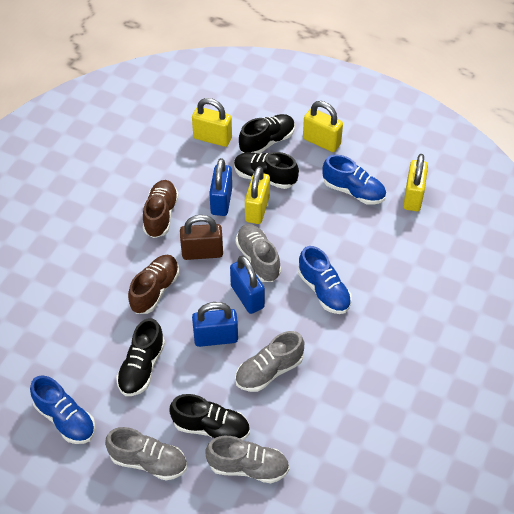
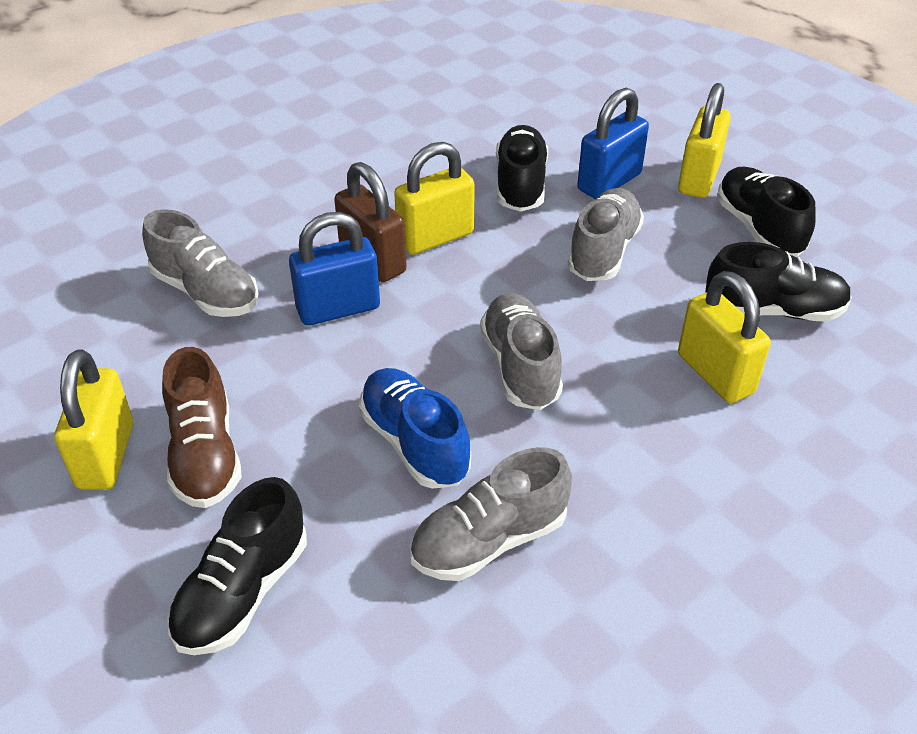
blue padlock: [192,302,238,347] [209,158,232,216] [230,255,265,314] = 3 -> [289,212,380,326] [577,87,649,199] = 2
blue shoe: [30,376,95,444] [298,246,352,314] [322,155,386,205] = 3 -> [359,368,471,489] = 1
brown shoe: [128,255,179,314] [143,180,179,238] = 2 -> [162,347,242,508] = 1

